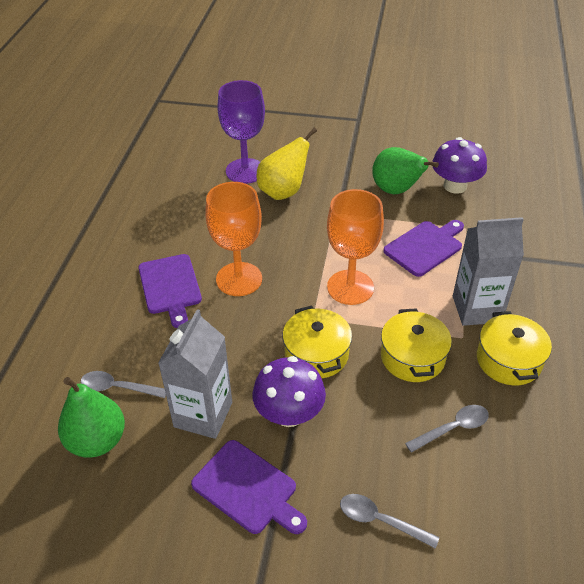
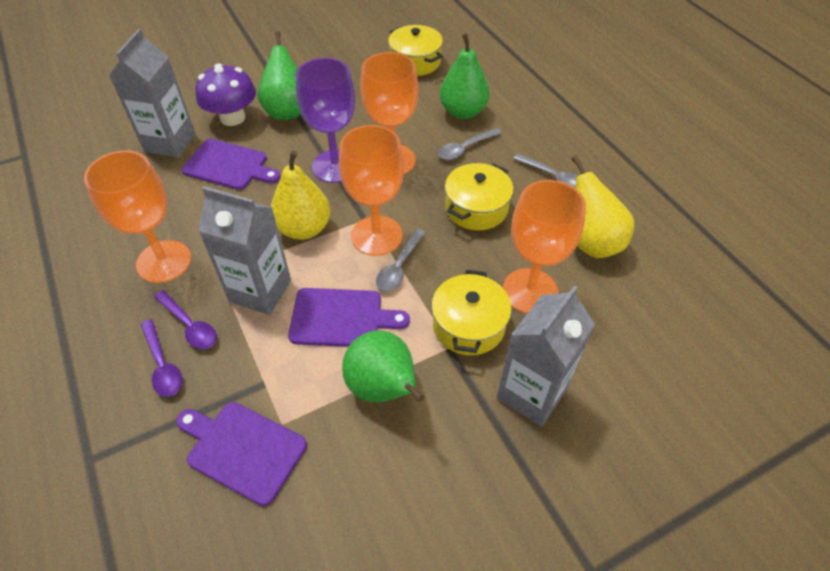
green pear: [58,377,125,457] [372,147,439,194] = 2 -> [257,31,301,120] [342,330,425,402] [439,33,490,119] = 3
grey carton: [158,309,232,439] [453,217,524,326] = 2 -> [109,29,196,158] [198,186,291,315] [497,285,595,427] = 3
orange goblet: [205,182,262,296] [327,189,384,305] = 2 -> [84,150,191,283] [339,125,404,256] [361,52,419,174] [503,180,586,313] = 4
purple mushroom: [252,356,326,427] [432,137,487,194] = 2 -> [195,63,256,126] = 1
purple spoon: none = 0 -> [141,319,182,397] [154,290,217,349] = 2
yellow pear: [257,128,317,200] = 1 -> [271,150,330,240] [571,155,634,258] = 2

